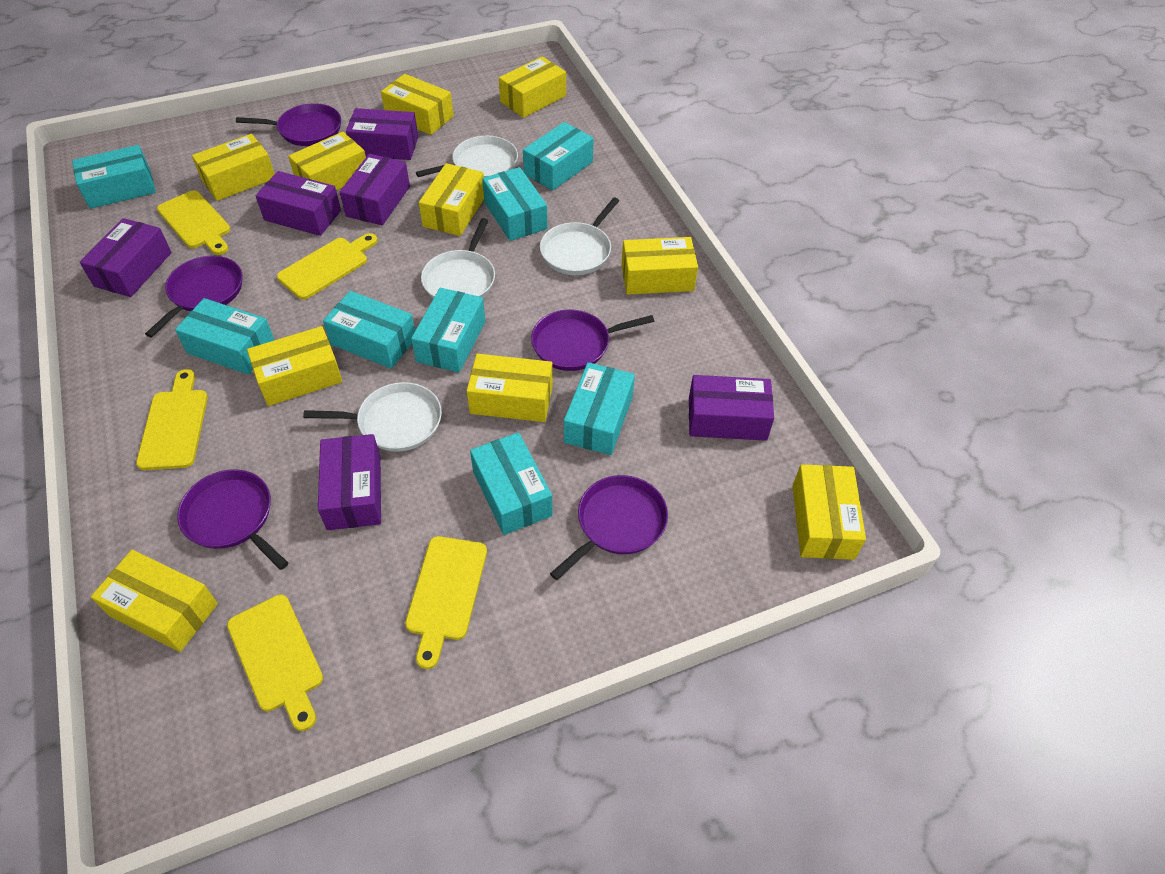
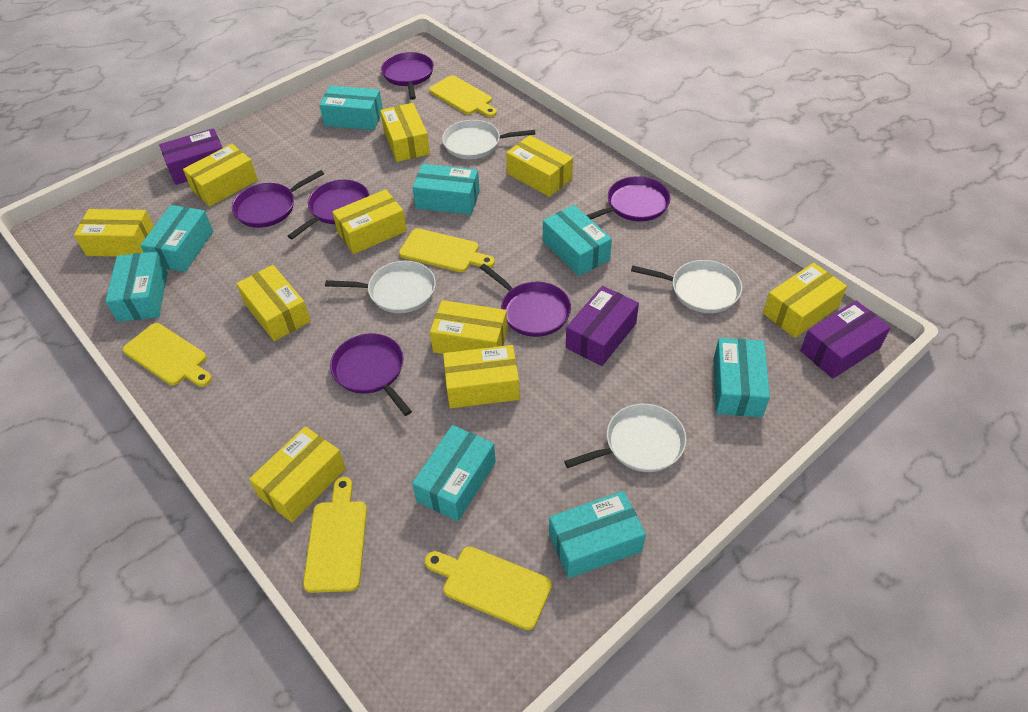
purple box: [80,218,172,297] [256,171,341,236] [318,434,381,530] [340,154,410,225] [346,108,418,160] [689,375,774,441] = 6 -> [159,128,222,185] [566,286,639,366] [800,301,891,379] = 3
purple pan: [145,256,243,337] [177,469,288,570] [236,103,341,146] [531,310,654,371] [550,475,668,580] = 5 -> [232,170,324,228] [288,180,370,239] [330,333,412,416] [381,52,434,100] [480,264,571,337] [586,176,670,222] = 6

